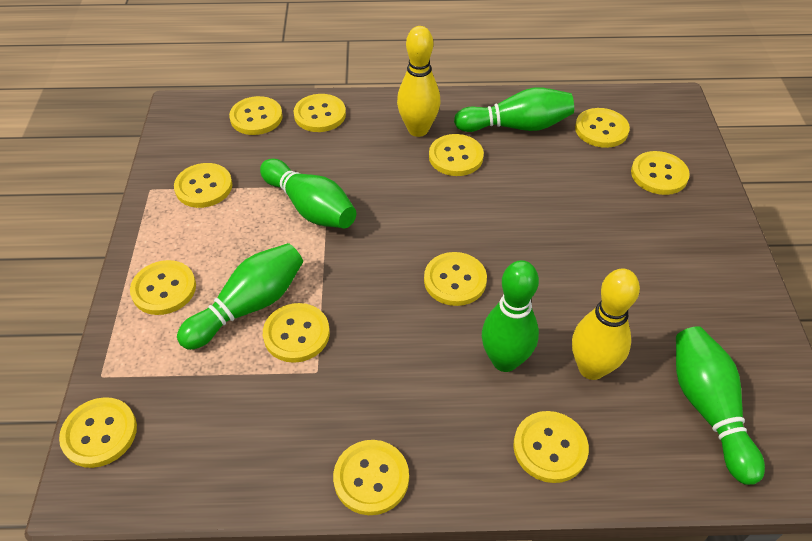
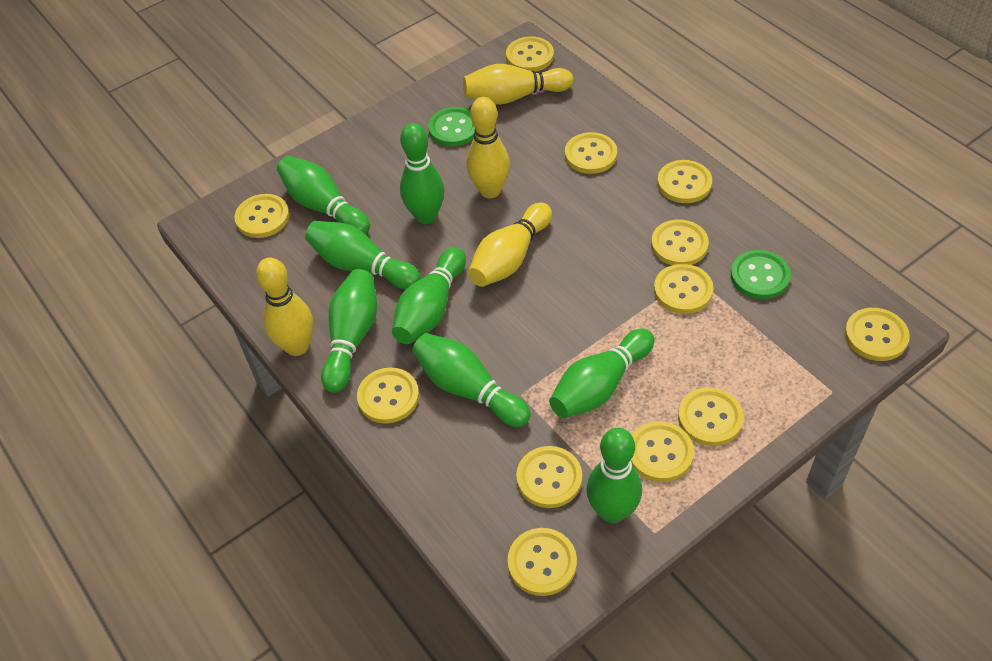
green bowling pin: [177,243,303,350] [260,159,356,228] [454,88,574,132] [482,260,539,372] [676,326,765,485] = 5 -> [277,156,370,235] [305,221,421,290] [321,269,377,393] [392,247,466,344] [400,123,444,224] [412,333,530,427] [549,329,654,418] [586,428,642,523] = 8
green button: none = 0 -> [428,107,475,146] [731,250,791,299] = 2
yellow bowling pin: [397,26,440,137] [572,268,640,380] = 2 -> [256,257,313,356] [463,64,573,105] [466,97,510,198] [468,203,552,287] = 4

